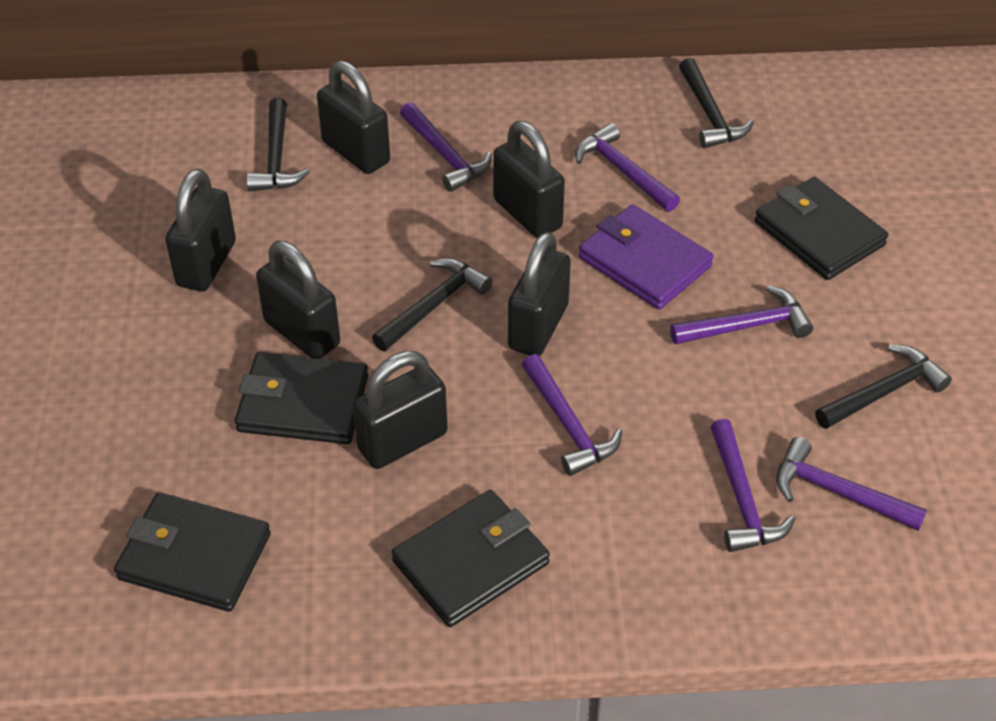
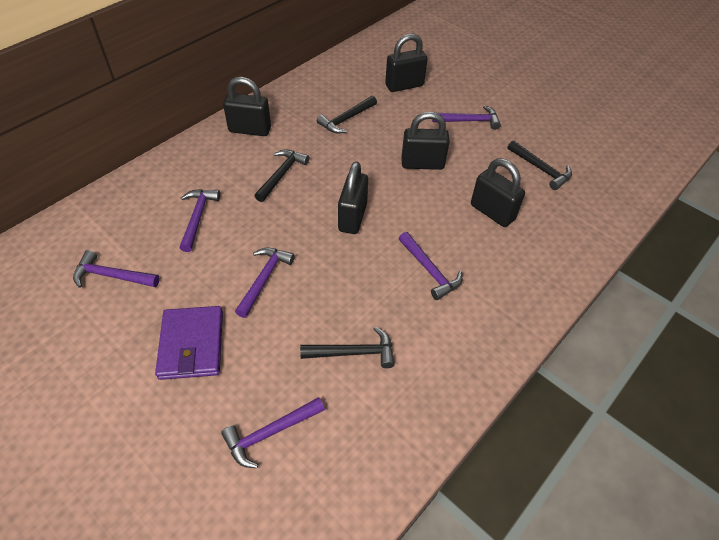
black padlock: [165,169,236,292] [256,241,340,359] [317,60,390,174] [353,351,447,469] [493,121,565,238] [508,232,571,356] = 6 -> [223,77,271,136] [338,161,368,234] [385,33,428,92] [401,111,450,170] [471,158,525,227] = 5
black wallet: [114,492,271,612] [235,352,368,444] [392,490,550,627] [755,177,888,280] = 4 -> none = 0

